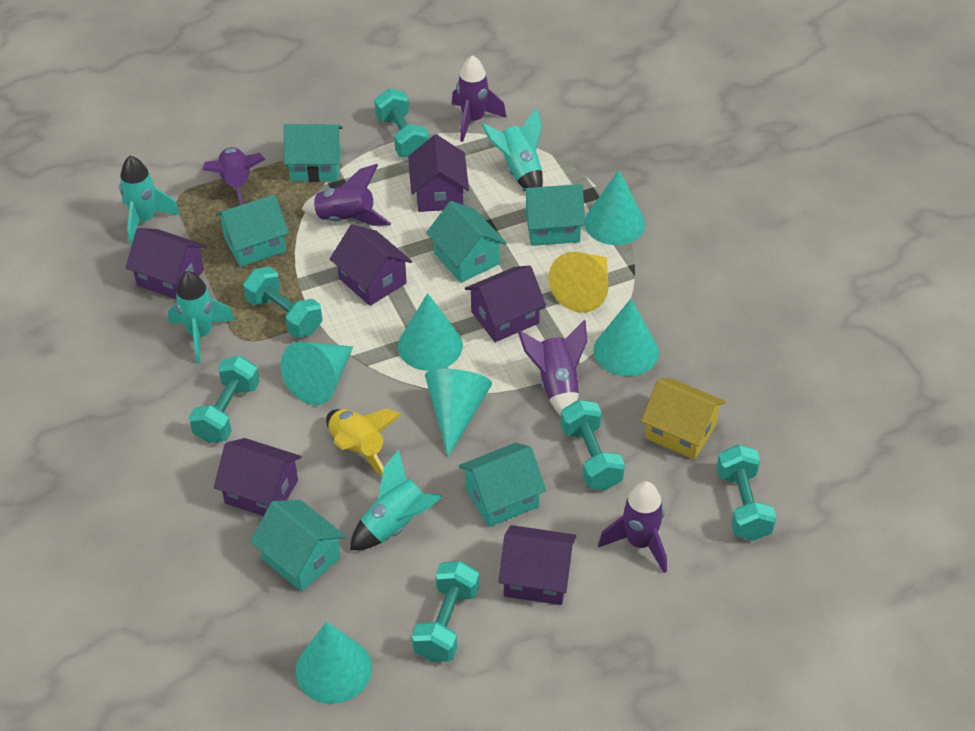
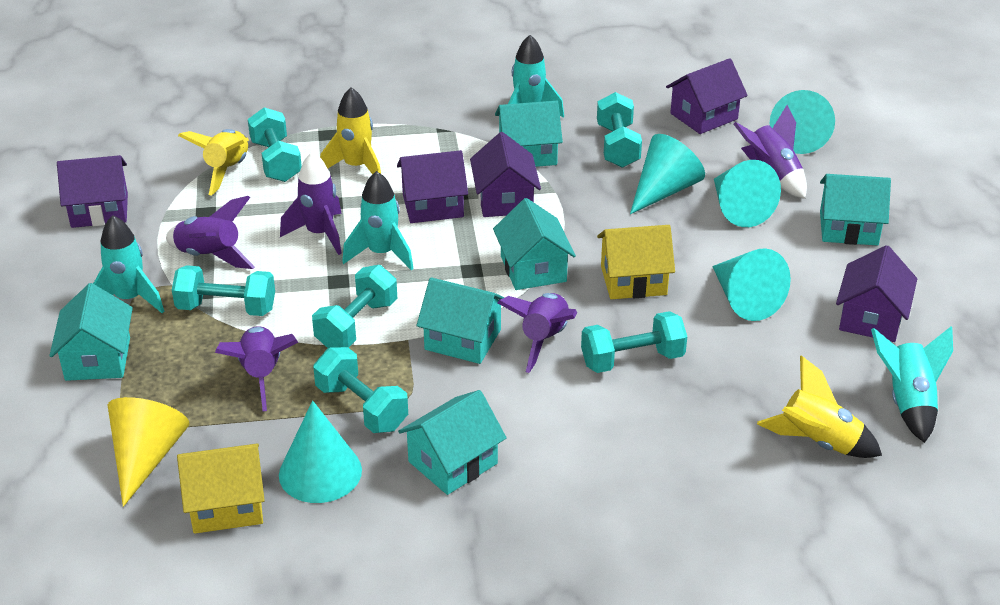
purple house: [126,228,206,299] [214,438,301,516] [330,224,412,306] [408,134,469,212] [465,265,546,342] [498,525,576,605] = 6 -> [57,155,128,228] [397,150,468,223] [470,132,541,217] [666,58,748,134] [836,245,917,342] = 5
turquoise cone: [280,342,353,405] [296,622,372,704] [398,293,463,371] [425,369,492,457] [585,170,645,245] [593,299,659,376] = 6 -> [279,401,362,503] [630,134,705,214] [712,248,791,321] [714,160,781,227] [770,90,835,154] = 5
yellow house: [641,378,726,460] = 1 -> [177,443,265,534] [597,225,675,299] = 2
yellow rocket: [326,408,402,476] = 1 -> [178,129,249,195] [320,87,381,174] [757,355,882,458] = 3

